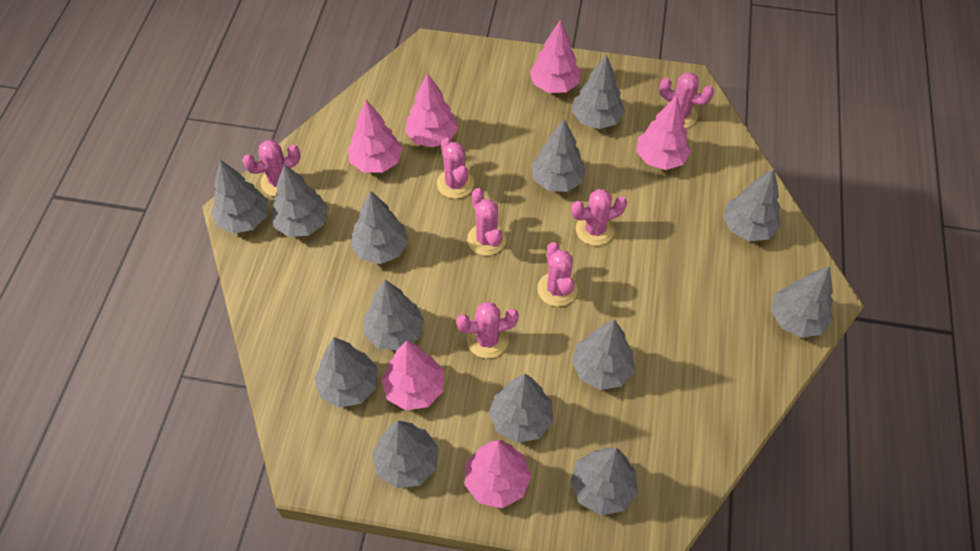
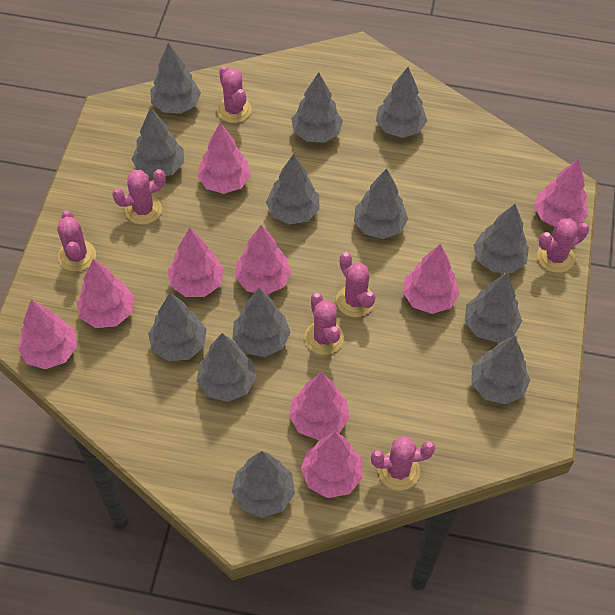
pink tree: [348,100,402,173] [381,340,444,411] [405,73,458,147] [465,440,531,508] [530,19,581,93] [636,96,691,170] = 6 -> [18,300,77,369] [76,259,134,328] [168,228,224,297] [197,123,251,194] [235,225,291,295] [289,372,350,440] [301,431,363,498] [403,244,460,314] [534,159,588,227] = 9

